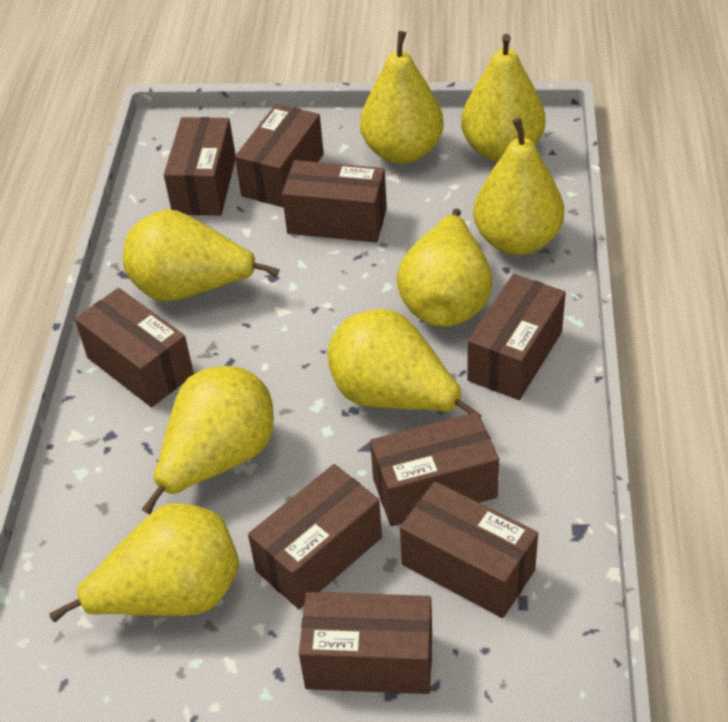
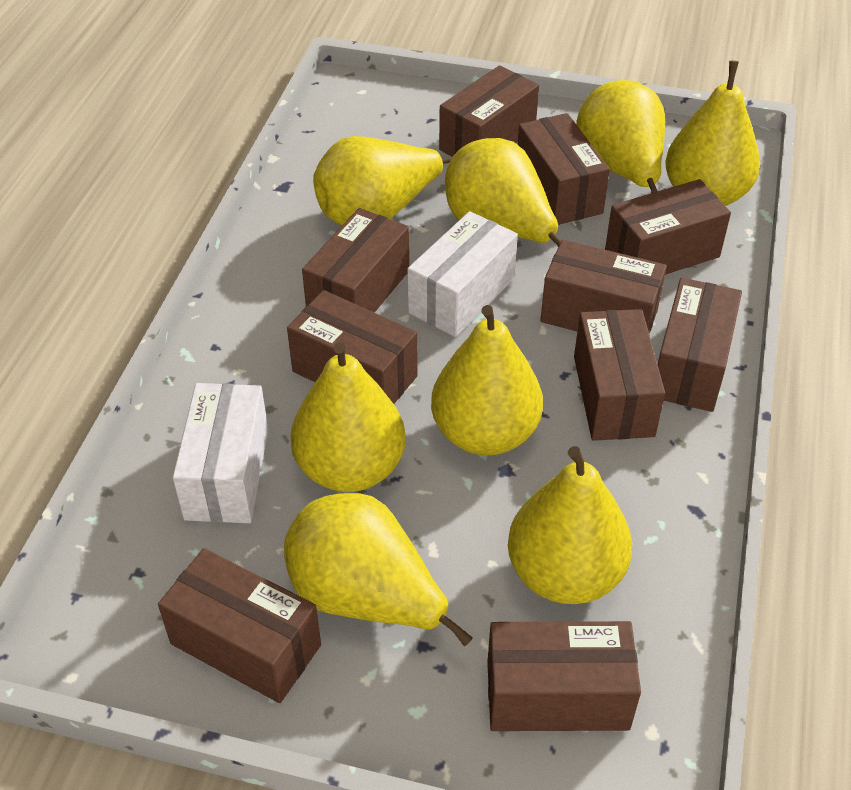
brown box: [75,288,194,407] [164,117,235,216] [235,104,324,208] [248,464,382,609] [282,160,387,242] [299,592,432,694] [370,412,499,526] [400,481,538,618] [467,274,566,400] = 9 -> [158,548,321,703] [287,290,418,404] [302,208,409,313] [439,65,539,157] [487,621,641,731] [518,113,610,225] [540,240,667,334] [574,309,665,441] [605,179,731,275] [658,278,742,412] = 10
white box: none = 0 -> [172,383,268,523] [407,211,518,337] = 2

